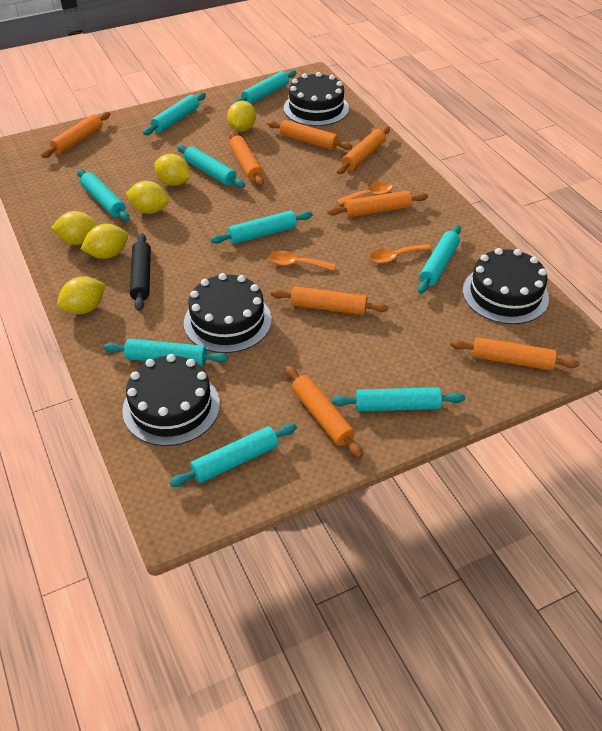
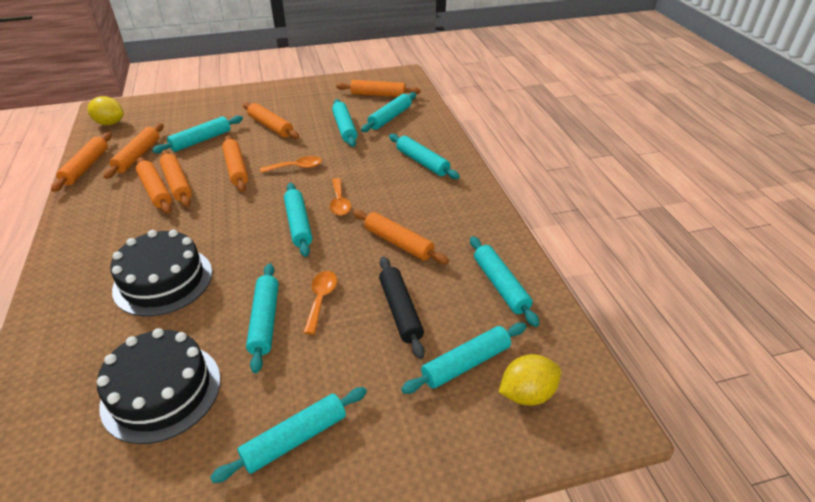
black cake: [122,354,220,446] [184,273,272,353] [284,72,349,126] [463,248,549,324] = 4 -> [97,328,221,444] [110,230,212,316] = 2
yellow lemon: [51,211,98,245] [57,276,106,314] [81,224,128,259] [126,181,169,214] [155,154,190,186] [227,101,256,132] = 6 -> [87,96,124,125] [499,354,561,406] = 2

